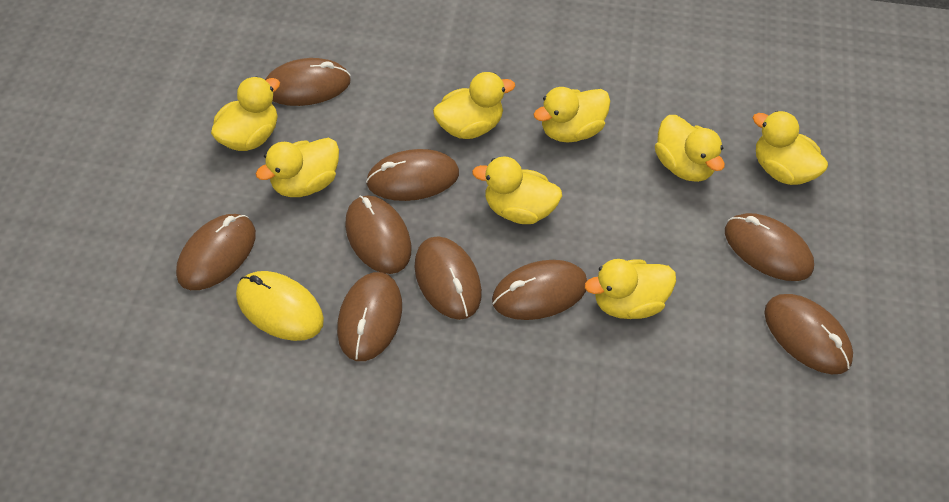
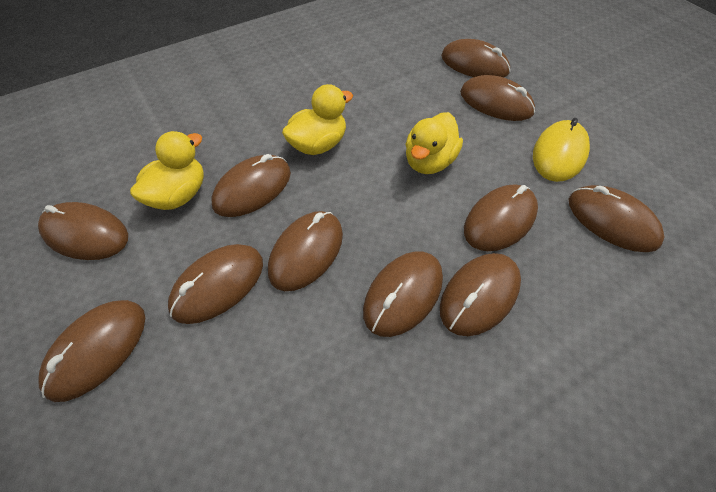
brown mouse: [176,214,256,290] [265,58,351,106] [337,272,402,361] [345,195,411,274] [366,149,459,201] [415,236,482,320] [492,260,587,320] [725,213,814,281] [764,294,853,374] = 9 -> [38,202,128,260] [38,300,145,402] [168,244,263,324] [211,154,291,217] [268,211,343,291] [363,251,443,337] [440,253,521,336] [441,39,510,78] [460,75,535,121] [464,184,538,251] [569,185,664,252] = 11
yellow duck: [211,76,280,151] [256,138,339,197] [433,72,515,139] [472,156,562,224] [533,87,610,143] [585,259,676,319] [655,115,725,182] [753,111,828,185] = 8 -> [130,131,204,210] [282,84,353,155] [405,112,463,174] = 3

